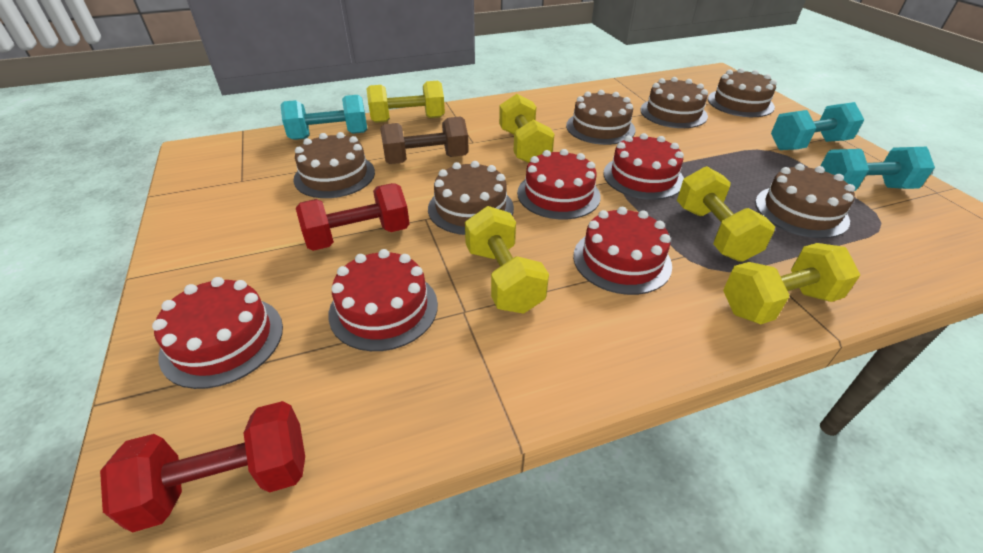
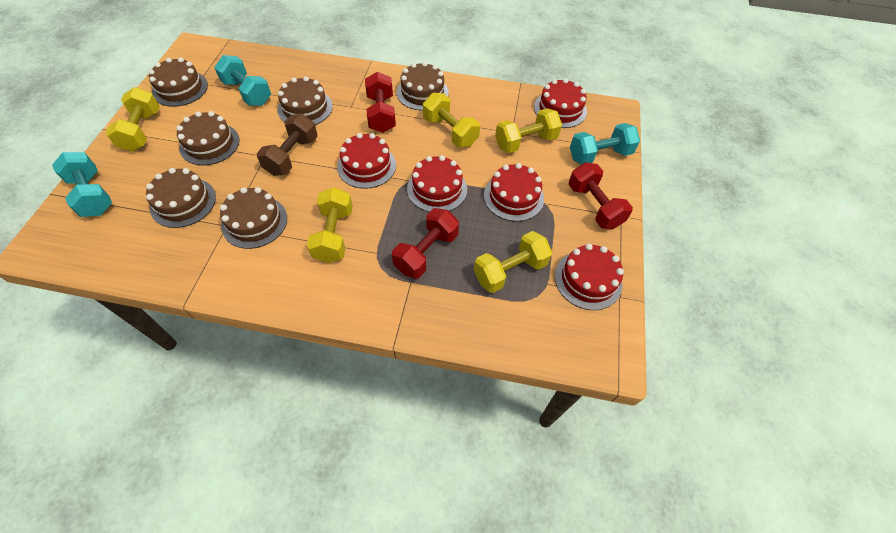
red dumbbell: [100,401,305,533] [296,183,410,251] = 2 -> [365,72,396,133] [392,208,459,279] [569,162,633,229] = 3

